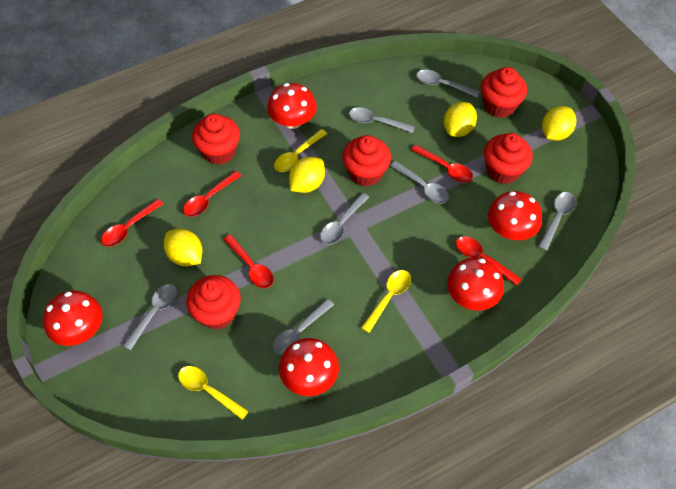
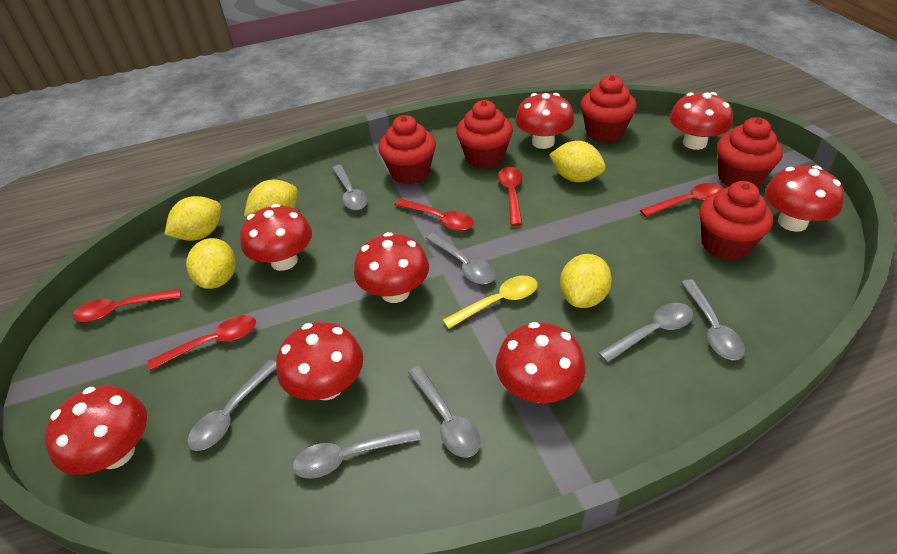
red mushroom: [43,291,103,346] [267,83,317,129] [279,338,339,396] [447,257,504,310] [488,191,542,240] = 5 -> [45,386,147,475] [240,204,312,271] [276,322,363,400] [354,232,429,303] [496,322,586,403] [515,93,574,149] [670,92,733,150] [765,165,844,232] = 8
yellow lemon: [164,229,202,266] [289,157,325,193] [444,102,477,137] [542,106,576,141] = 4 -> [165,196,221,241] [186,238,236,289] [244,180,298,217] [549,141,606,182] [560,254,612,308] = 5
yellow spoon: [178,366,249,420] [274,129,327,172] [361,270,411,333] = 3 -> [443,276,537,329] = 1

